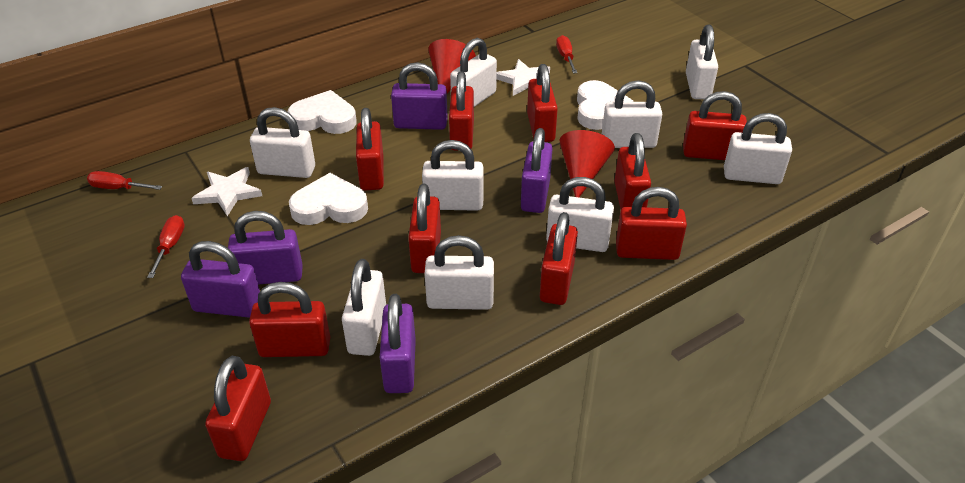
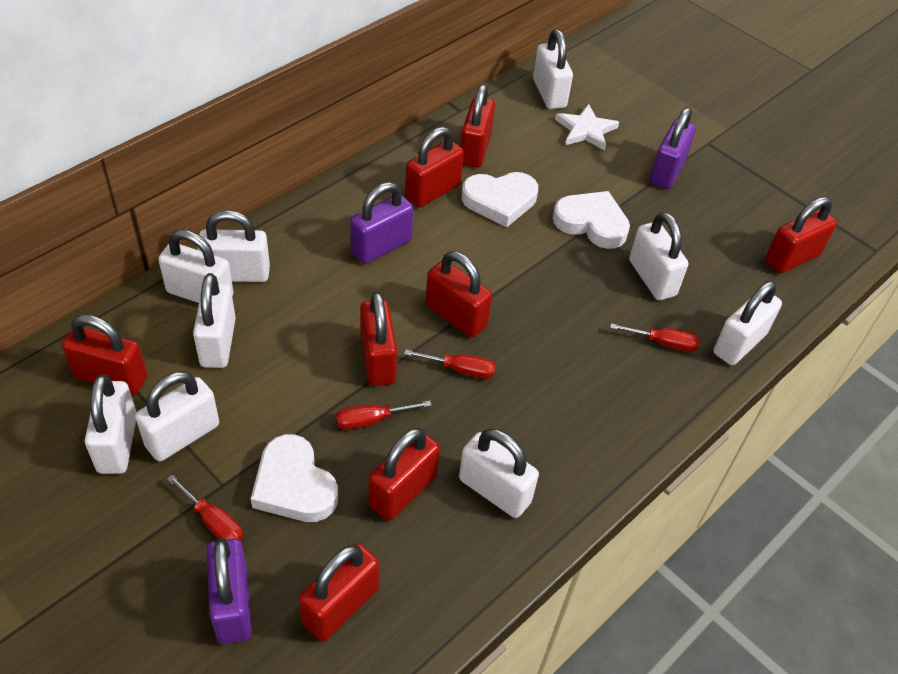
purple padlock: [181,241,260,318] [228,211,303,284] [380,294,416,393] [391,62,448,130] [521,128,553,213] = 5 -> [207,538,252,644] [350,182,413,264] [650,107,696,189] = 3
red cone: [428,39,476,94] [560,130,615,197] = 2 -> none = 0
red padlock: [205,356,271,461] [249,282,330,357] [356,108,384,190] [408,184,441,273] [449,71,474,151] [527,64,558,142] [540,212,578,305] [614,133,651,209] [616,187,687,260] [683,91,747,160] = 10 -> [62,314,147,394] [299,543,379,641] [360,291,397,386] [369,428,440,521] [405,127,464,208] [426,251,492,338] [460,84,495,168] [765,196,837,274] = 8
red screwdriver: [87,171,162,190] [147,215,185,278] [556,35,577,74] = 3 -> [167,475,243,541] [336,401,432,430] [404,349,496,379] [610,323,700,352] = 4
white star: [191,167,262,216] [496,59,550,96] = 2 -> [555,104,619,151] = 1

